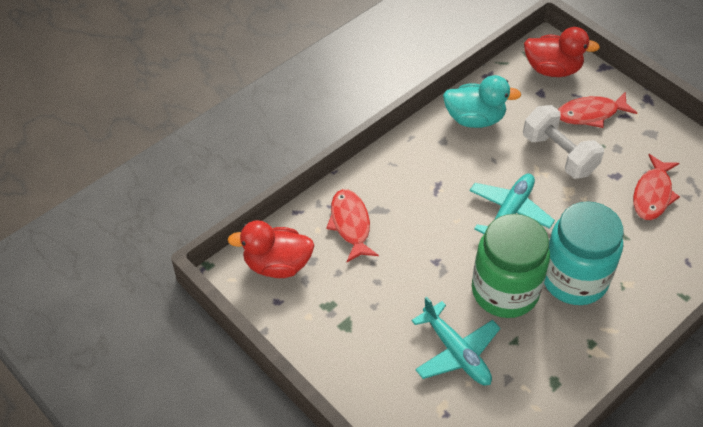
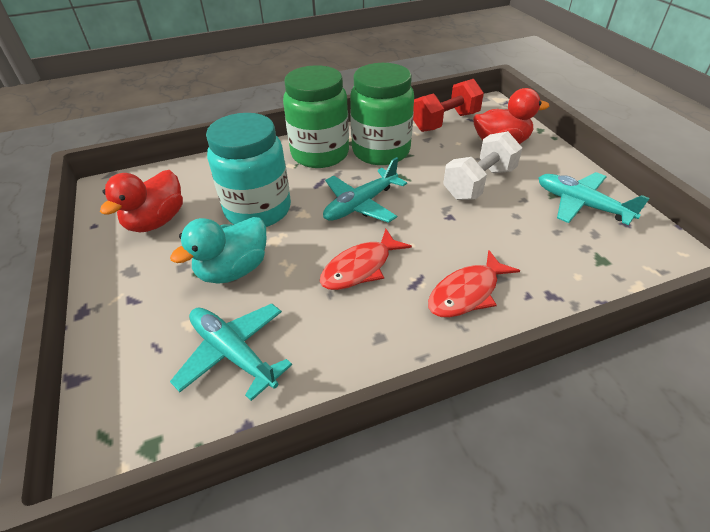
green jar: [472,214,550,318] = 1 -> [283,65,349,168] [350,63,414,165] = 2
red dumbbell: none = 0 -> [413,79,484,132] = 1
red fish: [326,189,379,262] [558,92,637,128] [633,154,680,220] = 3 -> [320,229,412,290] [428,250,520,318] = 2
turquoise plane: [411,296,500,385] [470,174,555,234] = 2 -> [170,303,292,401] [323,157,407,223] [538,172,650,225] = 3

